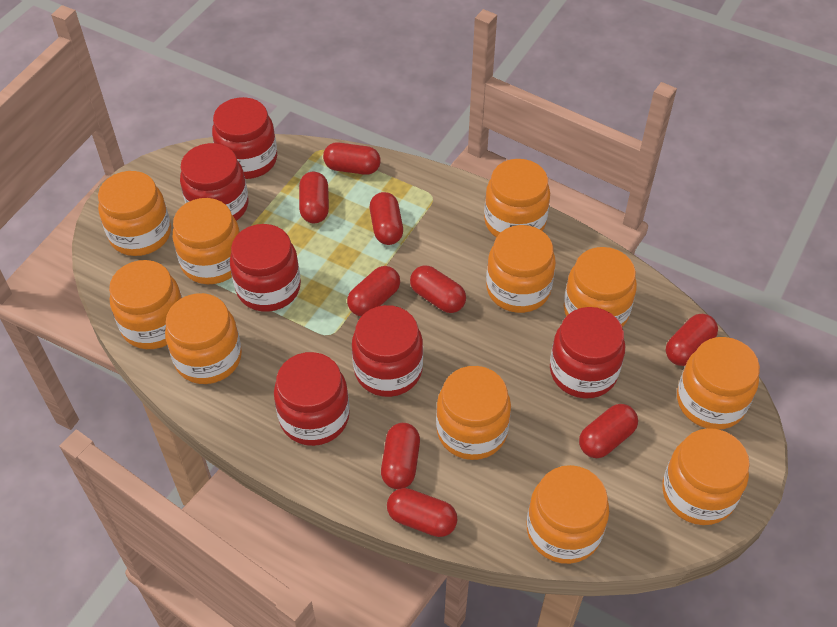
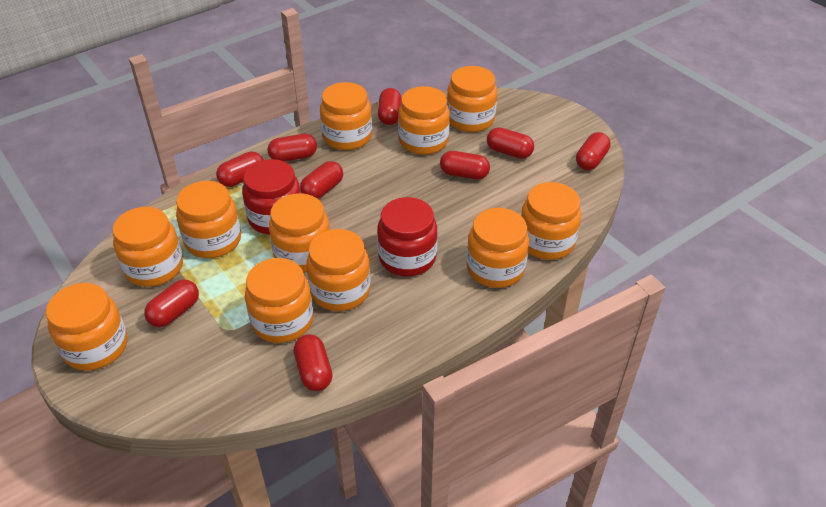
red jar: [180,143,248,221] [212,97,277,179] [230,224,301,312] [274,352,350,446] [352,305,423,397] [550,307,625,399] = 6 -> [242,159,301,235] [377,197,438,276] = 2

